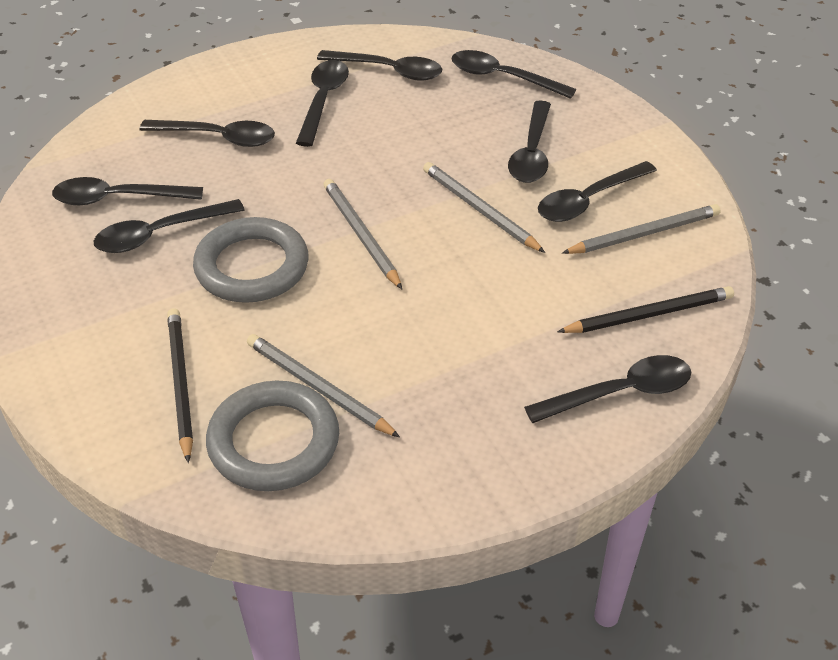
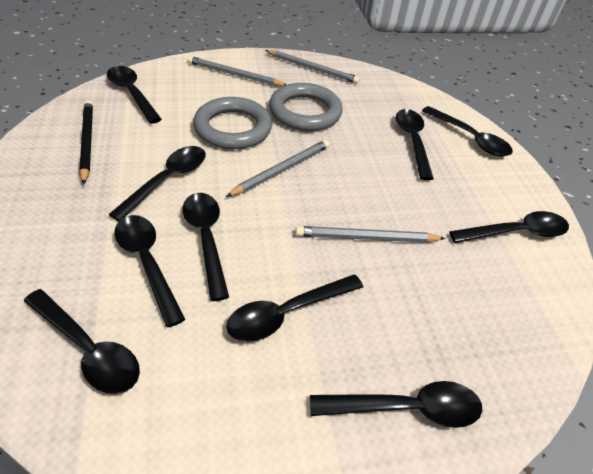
black pencil: [167,308,193,463] [557,286,734,333] = 2 -> [79,100,93,185] = 1
black spoon: [52,177,203,205] [94,199,244,253] [139,120,275,147] [296,60,349,147] [317,50,442,81] [451,50,576,99] [508,101,551,183] [524,355,691,423] [538,161,657,222] = 9 -> [24,289,140,394] [107,66,162,124] [109,146,206,221] [114,215,185,327] [182,193,229,301] [226,274,363,342] [310,381,482,428] [396,109,434,180] [422,106,513,156] [449,211,569,243] = 10

